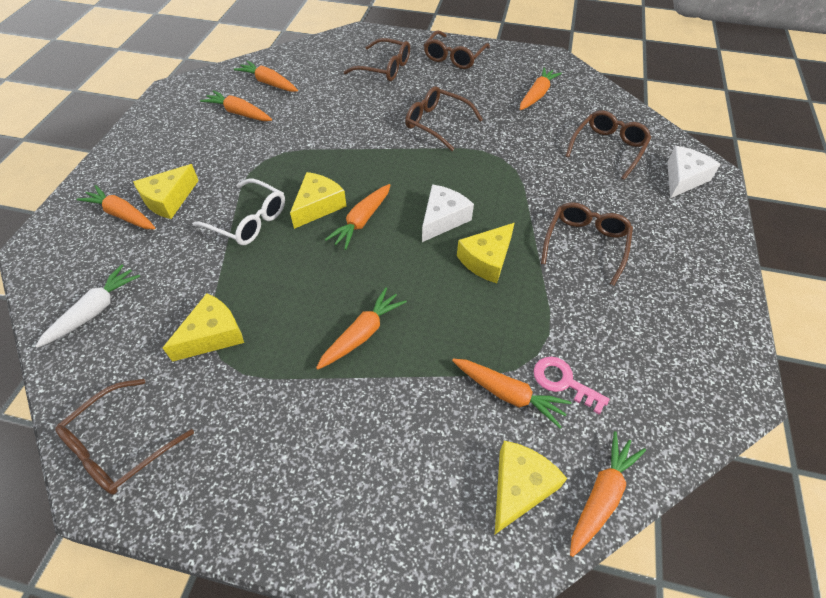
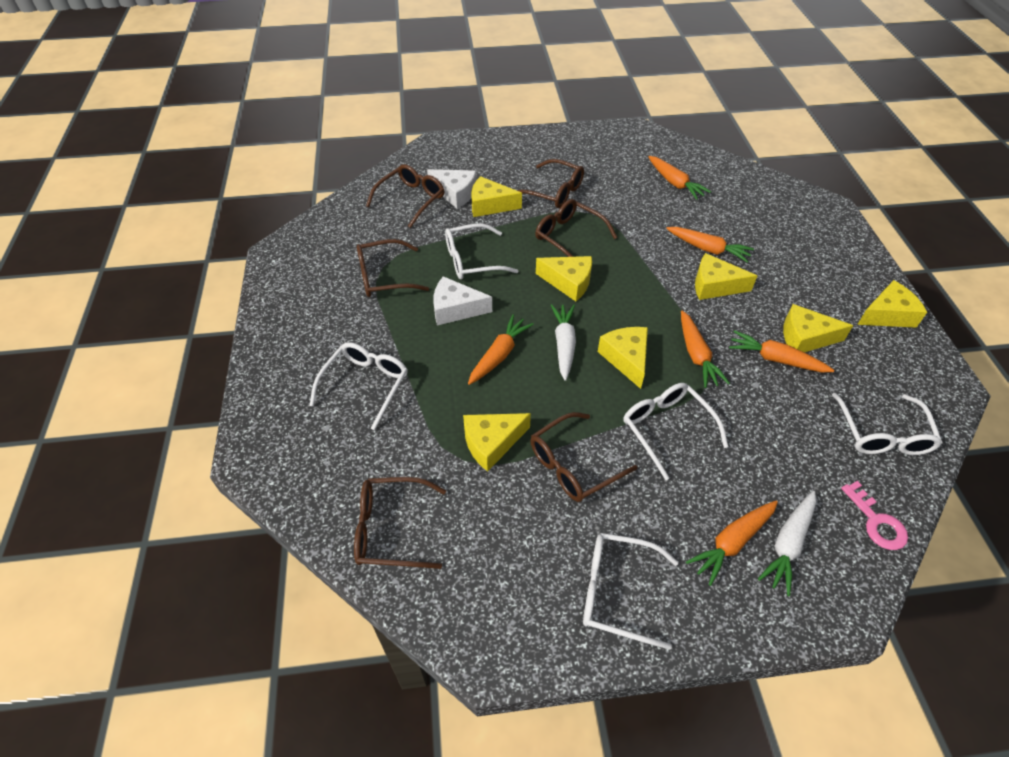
orange carrot: [76,185,155,229] [200,90,272,121] [234,60,298,92] [316,287,407,370] [325,184,391,250] [452,358,572,428] [520,67,562,110] [570,431,646,557] = 8 -> [468,314,534,385] [648,156,711,200] [666,227,754,263] [681,310,730,388] [686,501,778,586] [729,330,835,372] = 6
white carrot: [36,264,140,348] = 1 -> [551,304,576,381] [758,491,816,596] = 2
white glasses: [192,179,285,245] = 1 -> [310,342,408,430] [445,223,518,279] [583,533,678,650] [623,383,728,480] [832,393,942,455] = 5
yellow cheese: [133,164,199,219] [163,293,244,362] [290,172,347,229] [457,223,514,283] [495,441,567,534] = 5 -> [463,413,531,472] [471,176,522,217] [536,256,592,301] [598,327,648,389] [695,253,757,300] [783,304,853,352] [857,280,927,328] = 7

